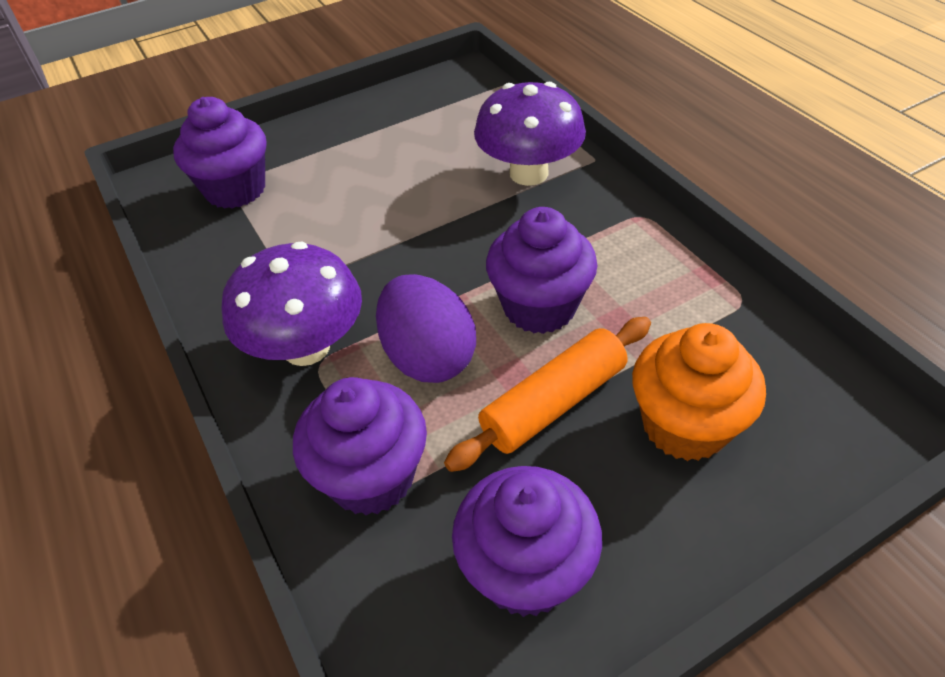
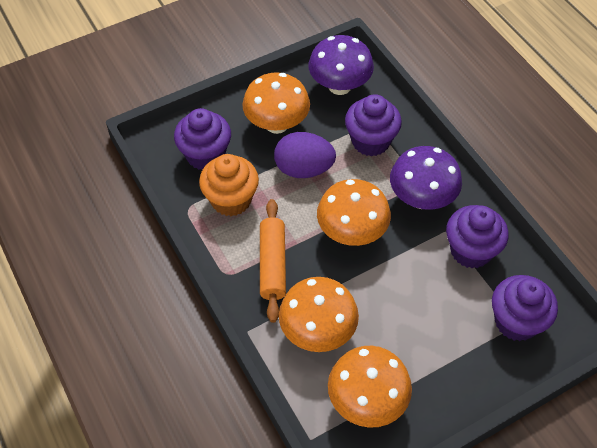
orange mushroom: none = 0 -> [242,72,310,134] [279,277,359,352] [317,179,391,246] [328,346,412,428] = 4

